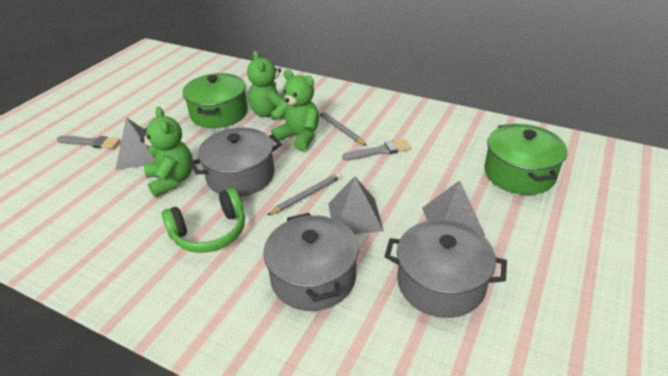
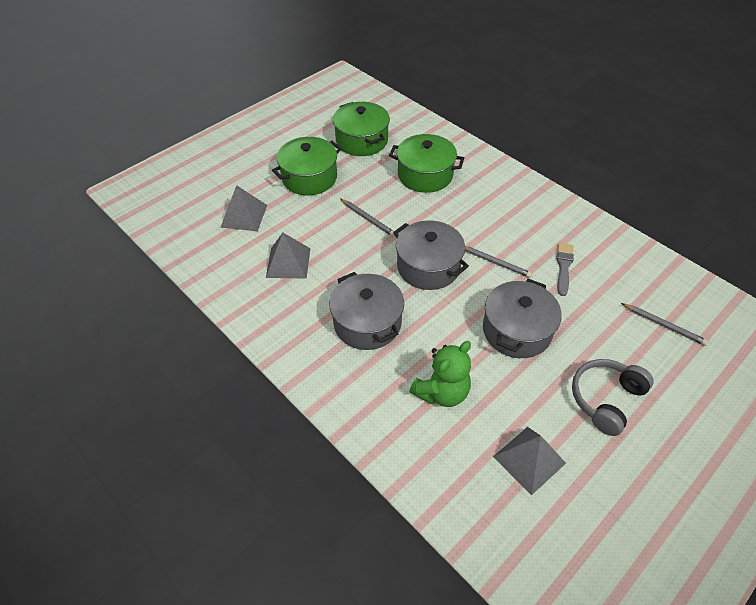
green headphones: [161,188,245,253] = 1 -> none = 0
green pot: [183,73,248,128] [484,124,567,195] = 2 -> [272,137,342,195] [333,102,390,156] [389,134,464,193] = 3
green teddy bear: [140,107,193,197] [247,51,285,120] [271,69,319,151] = 3 -> [409,341,471,407] = 1
grey brush: [57,136,120,149] [342,139,411,160] = 2 -> [556,243,574,296] = 1
grey headphones: none = 0 -> [572,359,653,436] = 1
grey pencil: [267,173,341,215] [318,110,367,146] = 2 -> [341,199,395,236] [465,246,532,278] [621,303,708,346] = 3

